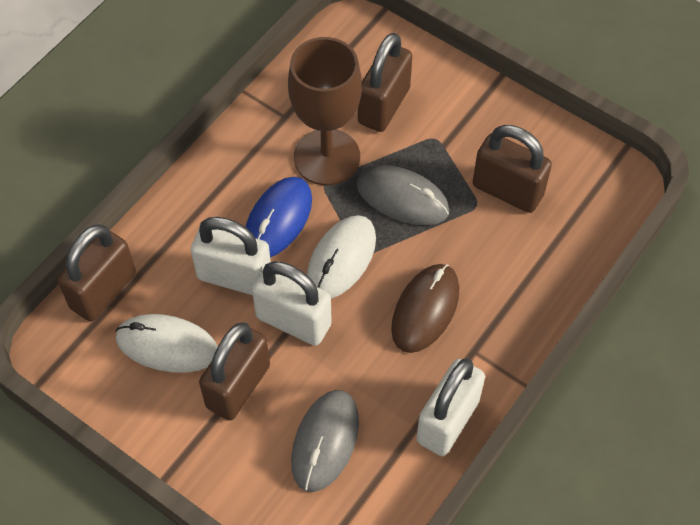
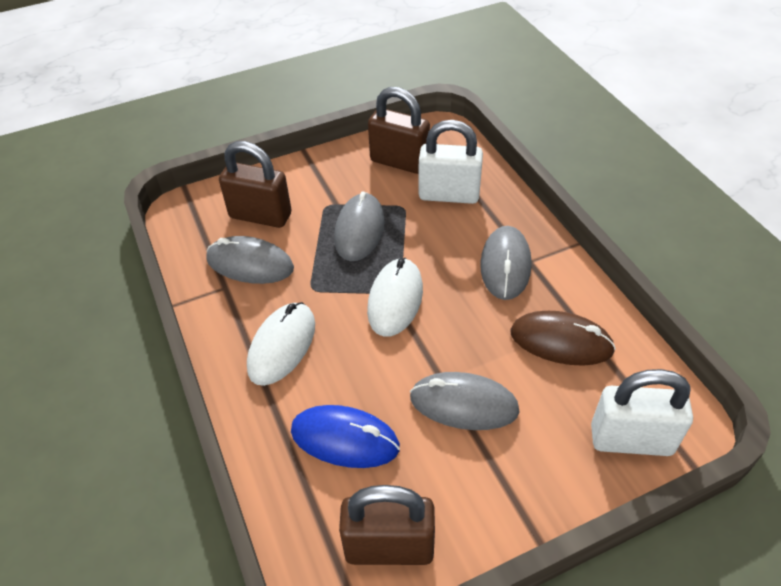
brown goblet: [288,37,362,185] = 1 -> none = 0
brown padlock: [58,224,136,322] [199,322,270,420] [358,33,412,132] [473,125,552,213] = 4 -> [219,141,292,228] [339,485,435,565] [368,87,430,174] = 3
grey mouse: [291,390,359,492] [356,165,450,225] = 2 -> [206,236,294,284] [334,191,385,261] [410,372,520,430] [480,226,531,300] = 4
white padlock: [191,217,271,295] [252,261,332,346] [416,358,485,456] = 3 -> [419,120,483,204] [591,369,693,456] = 2

